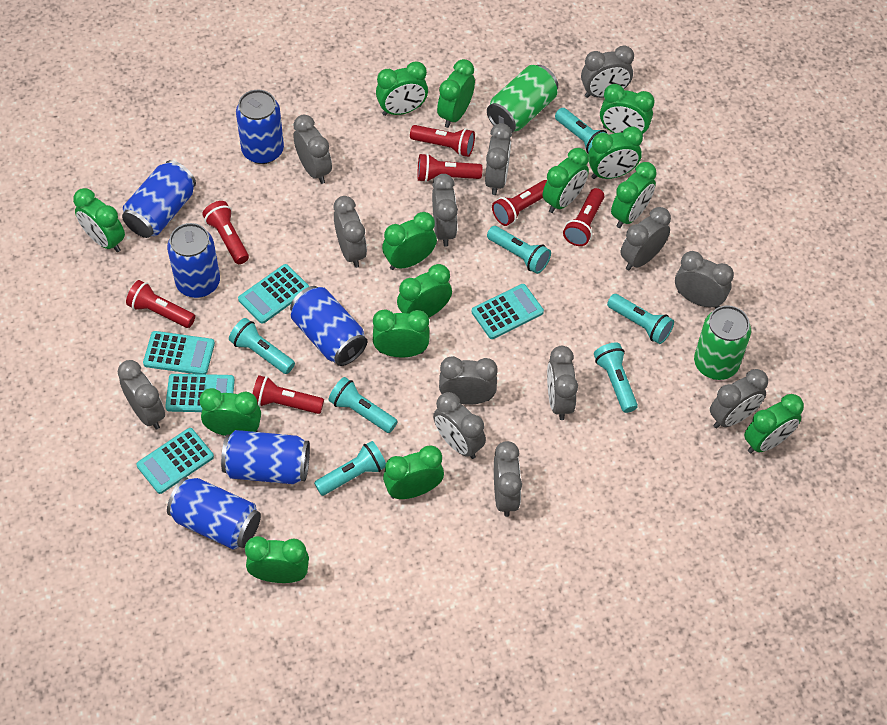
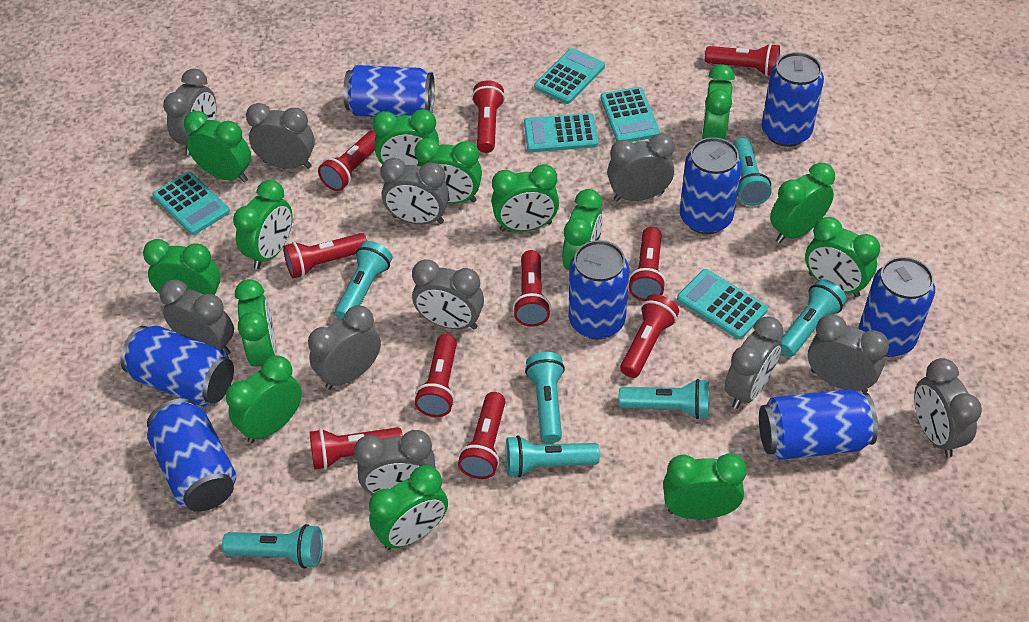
blue can: [122,160,196,238] [167,223,220,298] [167,477,261,549] [221,430,310,484] [236,90,284,164] [290,286,367,366] = 6 -> [120,326,234,406] [147,399,236,512] [343,65,435,117] [569,240,629,339] [680,137,742,234] [759,389,878,460] [762,52,824,147] [859,257,935,357] = 8
green can: [487,65,558,133] [694,305,751,380] = 2 -> none = 0
grey clock: [118,360,165,430] [293,115,332,184] [334,196,367,268] [432,174,458,247] [433,392,486,459] [439,356,498,404] [485,123,512,195] [494,441,522,517] [547,346,578,420] [581,46,634,98] [620,207,671,271] [675,251,734,308] [710,369,768,428] = 13 -> [160,279,234,355] [163,69,217,155] [246,103,315,169] [308,305,381,389] [354,430,436,495] [380,158,449,224] [412,259,484,330] [607,133,674,201] [725,316,784,409] [808,314,889,393] [914,358,982,457] = 11
red flashlight: [126,280,195,328] [202,201,249,264] [253,375,324,414] [410,125,475,157] [417,153,482,182] [492,180,547,226] [563,188,604,246] = 7 -> [283,233,367,278] [310,427,403,470] [318,130,376,191] [415,334,457,417] [458,392,506,479] [472,80,505,153] [513,250,551,327] [620,294,679,378] [628,227,666,301] [705,43,780,77] = 10

